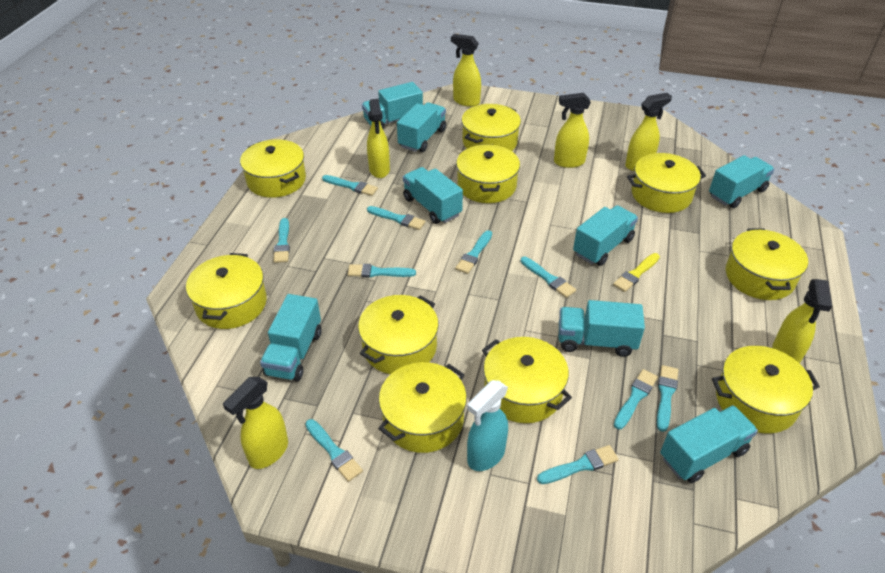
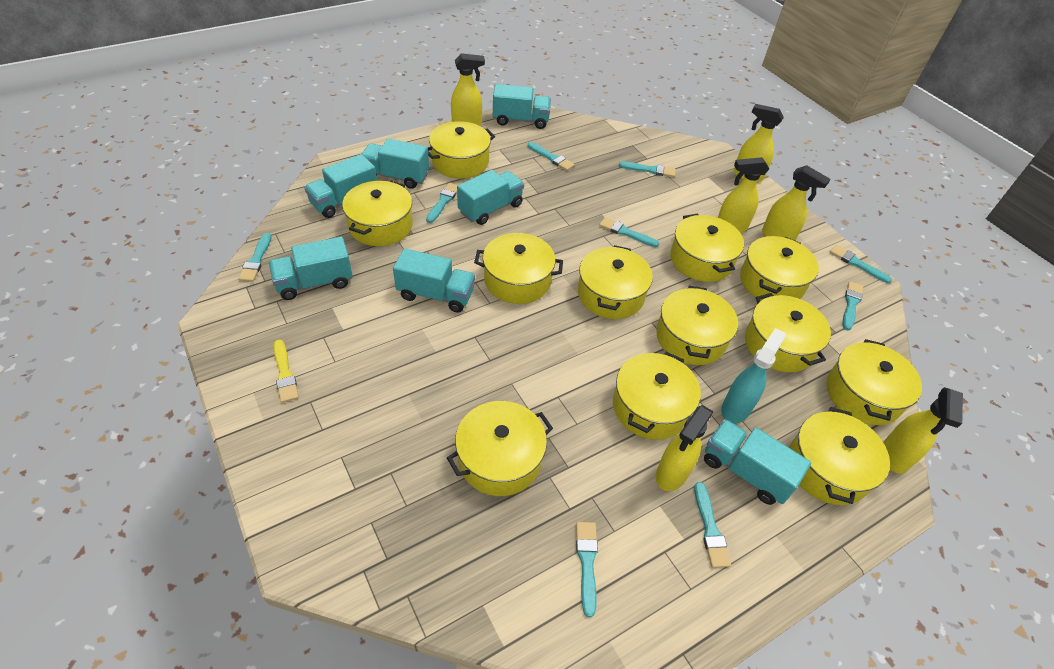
turquoise brush: [273,218,290,263] [305,419,363,482] [322,175,378,196] [348,264,416,277] [367,206,426,230] [455,230,492,274] [521,257,576,298] [537,445,619,484] [614,369,658,430] [657,365,678,432] = 10 -> [238,233,272,282] [426,183,458,223] [528,142,575,171] [576,522,598,617] [599,217,659,247] [619,162,676,177] [694,482,731,568] [830,245,892,283] [843,281,863,330] = 9
turquoise truck: [260,294,322,381] [362,82,423,129] [397,102,446,152] [403,167,463,224] [559,300,645,357] [573,205,638,266] [660,405,758,483] [709,155,775,208] = 8 -> [269,237,353,300] [304,154,377,218] [362,139,429,189] [393,248,475,312] [457,170,524,225] [493,84,551,129] [704,419,811,505] = 7
yellow pot: [186,253,267,329] [240,139,306,198] [358,295,439,374] [378,362,467,453] [456,144,520,203] [462,104,521,151] [482,337,572,423] [627,153,706,213] [712,346,820,433] [726,228,808,300] = 10 -> [342,181,413,246] [428,121,495,179] [447,401,553,496] [474,233,563,304] [578,245,653,319] [613,352,701,440] [656,286,738,365] [670,214,744,282] [740,236,819,301] [745,293,831,372] [789,407,890,505] [827,339,922,425] = 12

